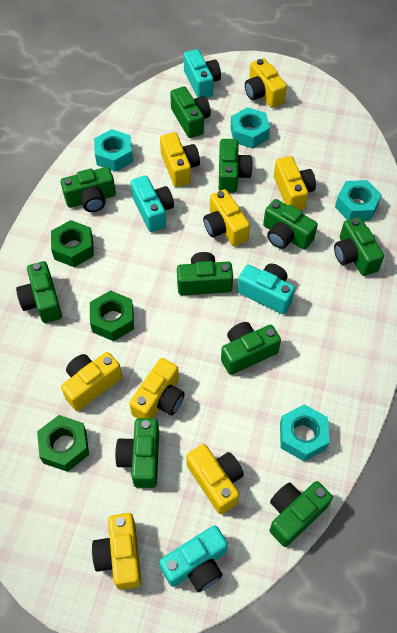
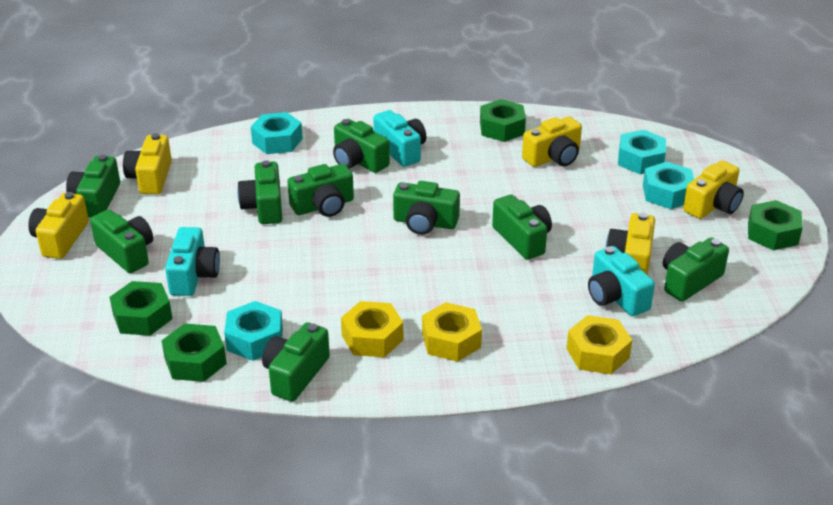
green camera: [16,261,62,323] [61,167,116,212] [115,418,159,488] [170,86,211,138] [177,252,233,295] [219,139,253,193] [221,322,281,375] [263,199,318,250] [270,481,333,547] [334,217,384,276] = 10 -> [66,155,120,217] [90,210,153,273] [237,160,282,224] [262,322,330,402] [288,164,354,217] [333,119,390,173] [393,181,460,235] [492,194,552,260] [663,238,729,302] = 9
green nut: [37,415,89,472] [51,220,94,267] [90,290,134,341] = 3 -> [110,281,172,336] [161,323,227,382] [480,99,526,142] [748,200,803,250] = 4
turquoise camera: [130,175,174,232] [159,525,228,592] [184,49,221,98] [237,264,295,314] = 4 -> [165,227,220,296] [373,110,426,167] [588,246,655,316] = 3
yellow camera: [61,352,122,411] [92,513,141,590] [129,358,185,419] [160,132,200,187] [186,444,244,514] [203,189,250,246] [245,58,287,108] [274,156,316,210] = 8 -> [28,192,89,259] [123,133,172,194] [522,116,582,167] [606,213,655,275] [683,160,744,219] = 5
yellow nut: none = 0 -> [341,301,403,357] [422,302,482,362] [566,315,632,374] = 3

